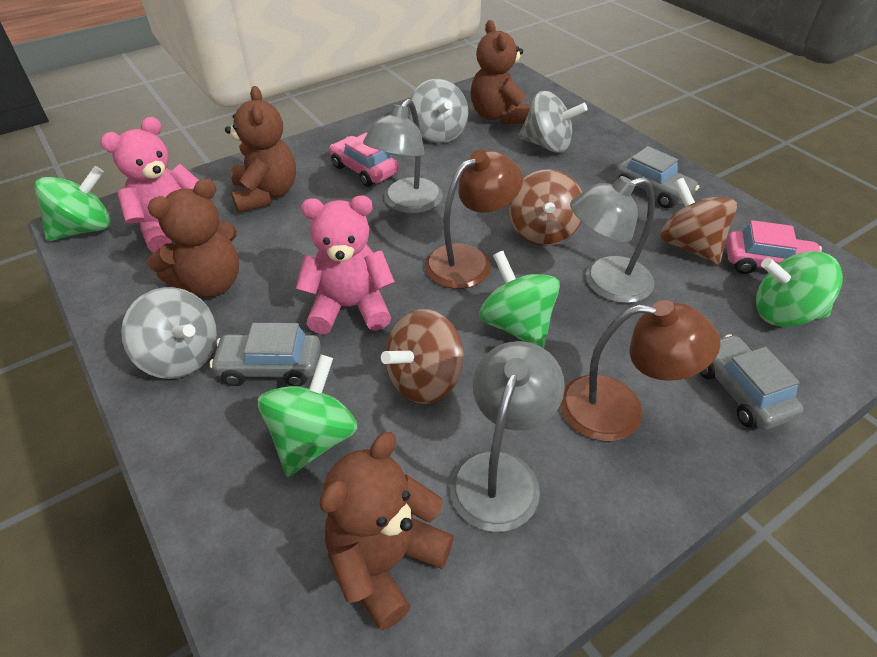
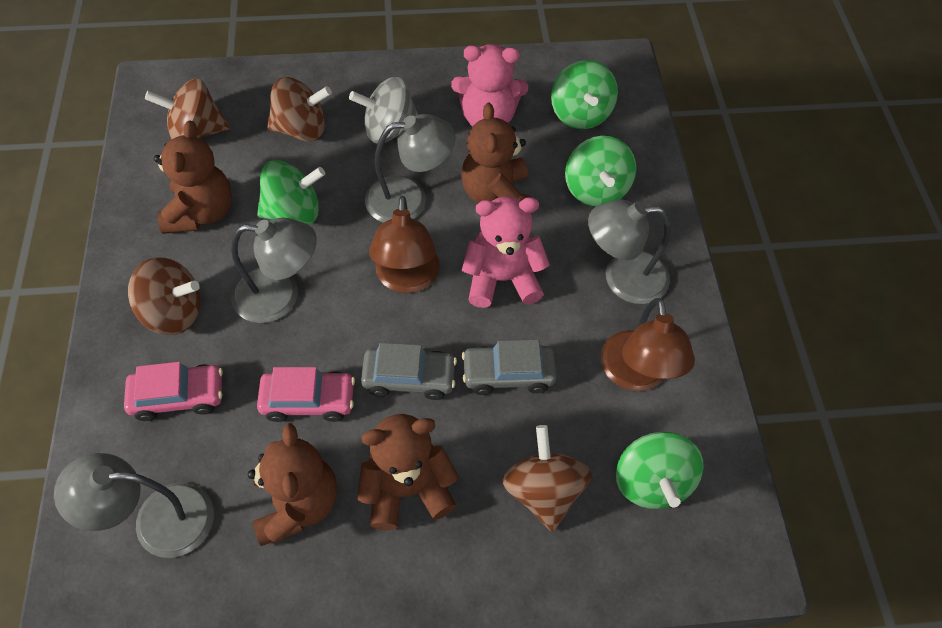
brown spinning top: [381,309,463,404] [509,169,582,246] [660,178,737,265] = 3 -> [128,257,200,335] [145,78,230,140] [267,77,332,142] [503,425,592,532] = 4
grey car: [210,323,321,386] [616,146,699,208] [700,334,803,430] = 3 -> [361,343,457,400] [462,339,556,395] = 2
grey lamp: [363,99,443,214] [449,341,565,532] [570,176,655,303] = 3 -> [54,453,214,558] [231,218,317,323] [365,114,456,223] [588,200,671,304] = 4
grey spinning top: [121,287,217,379] [408,79,468,143] [519,91,587,153] = 3 -> [349,77,418,144] = 1

